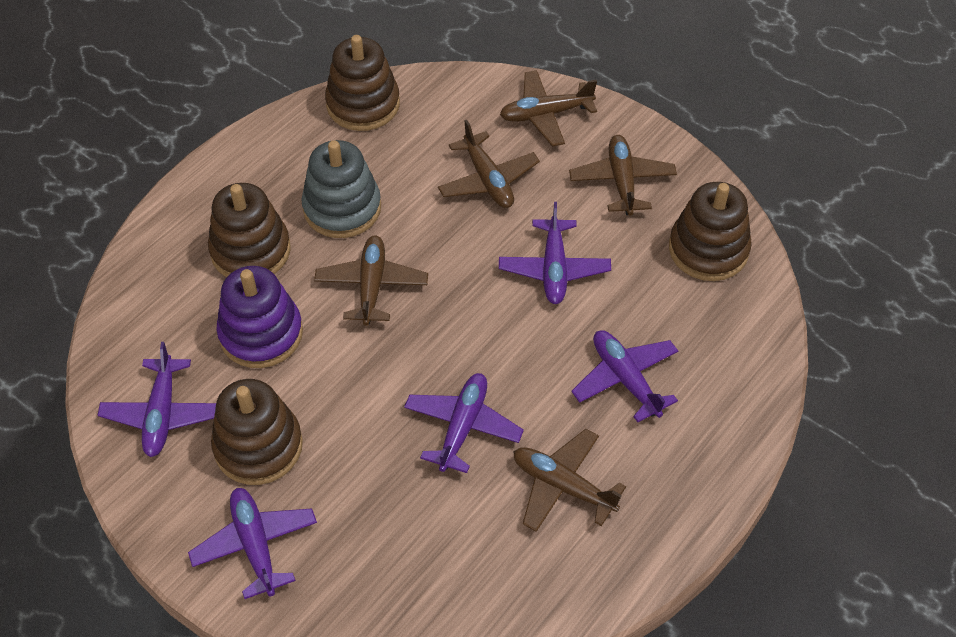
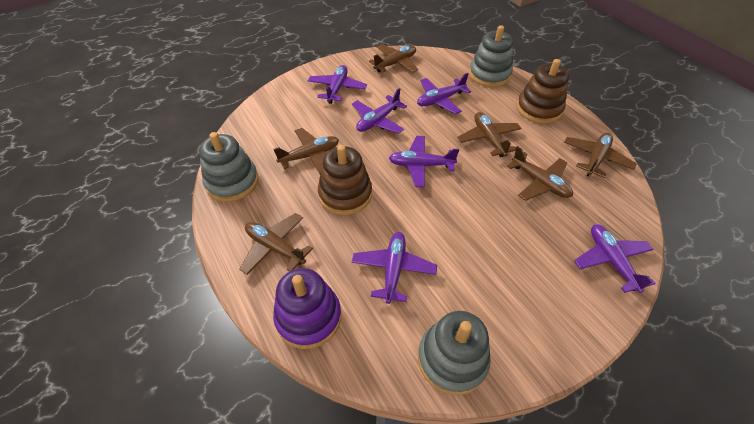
brown plane: [314,235,428,326] [438,120,540,208] [500,70,597,147] [513,429,626,532] [569,135,677,216] = 5 -> [239,213,313,275] [274,128,339,174] [369,44,418,73] [457,112,522,157] [507,146,573,201] [564,132,637,178] = 6
brown stacking toy: [208,183,291,277] [211,379,303,485] [325,35,400,131] [669,182,752,281] = 4 -> [318,145,372,215] [517,59,569,124] = 2
grey stacking toy: [301,140,381,238] = 1 -> [199,132,259,202] [418,311,491,395] [469,25,513,87] = 3
purple plane: [98,342,216,457] [188,488,317,599] [404,373,524,473] [499,202,611,304] [571,330,678,422] = 5 -> [308,65,367,104] [352,88,407,134] [352,232,437,304] [389,136,459,188] [417,73,471,114] [574,224,656,293] = 6

